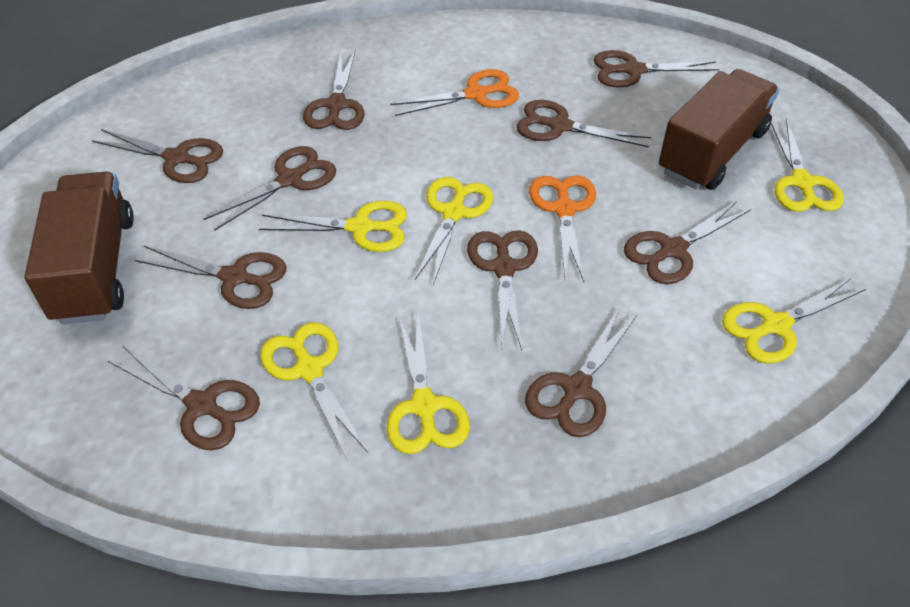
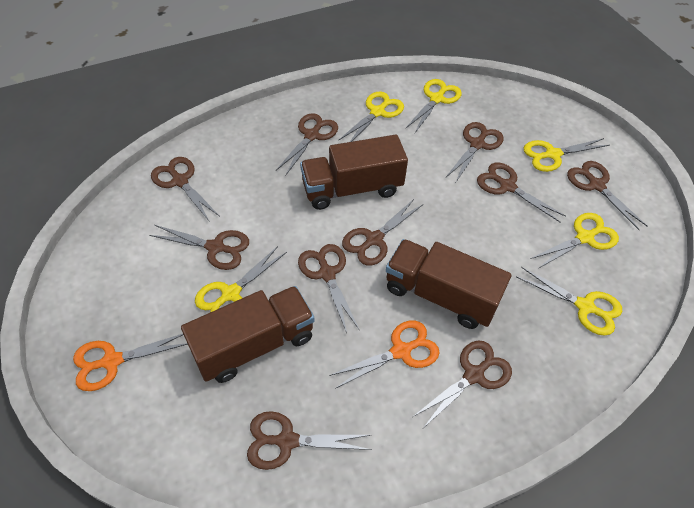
brown truck: [25,172,134,324] [659,69,779,190] = 2 -> [181,286,315,383] [300,135,408,210] [386,239,511,329] = 3

